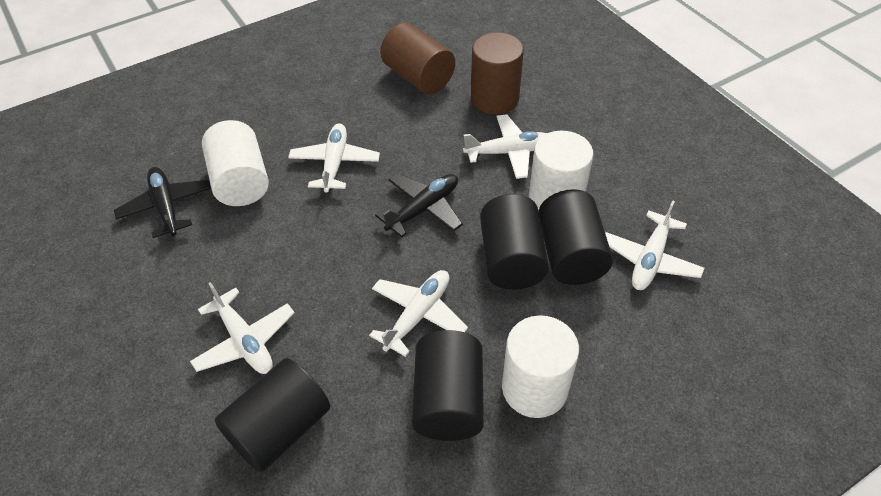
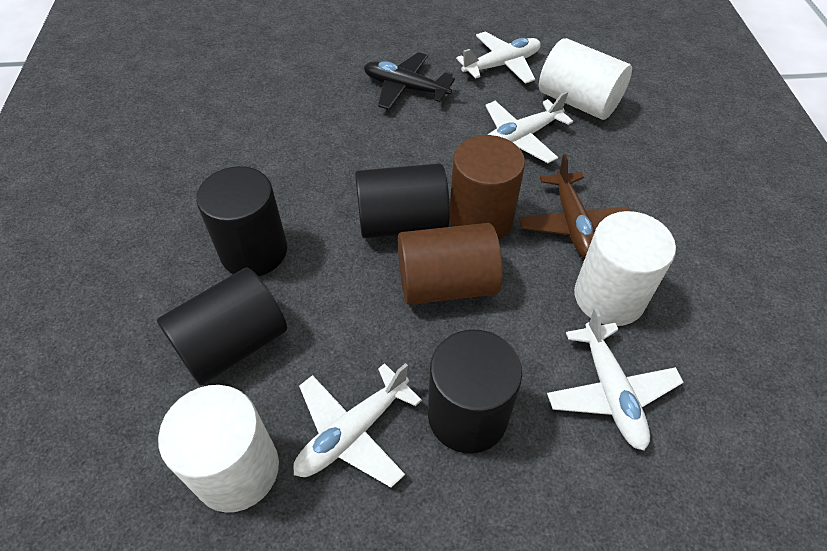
black plane: [114,167,211,238] [375,174,463,237] = 2 -> [364,52,455,110] = 1
brown plane: none = 0 -> [519,154,630,258] = 1
white plane: [190,282,295,374] [288,123,380,193] [369,270,468,357] [463,114,547,179] [605,200,704,290] = 5 -> [293,363,422,488] [456,32,541,84] [486,91,573,163] [547,308,683,451] = 4

